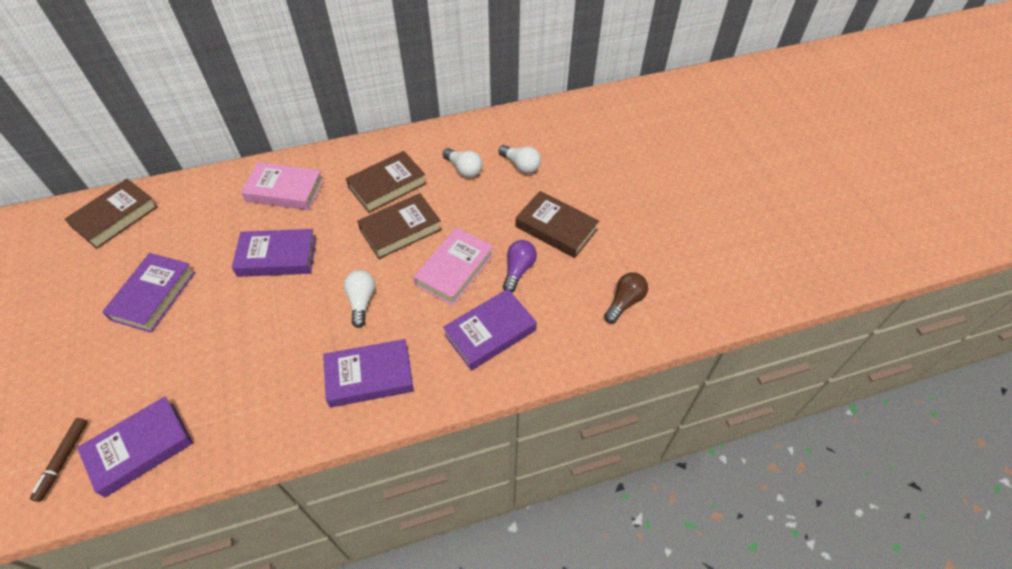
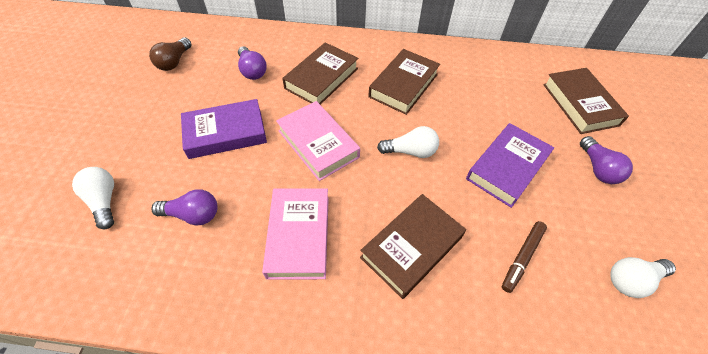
purple book: [77,396,193,497] [102,253,195,333] [232,229,316,277] [323,339,414,408] [443,289,537,371] = 5 -> [181,99,267,159] [466,123,554,208] = 2
purple light bulb: [503,240,537,293] = 1 -> [152,189,218,226] [238,46,267,80] [580,136,633,184] = 3

